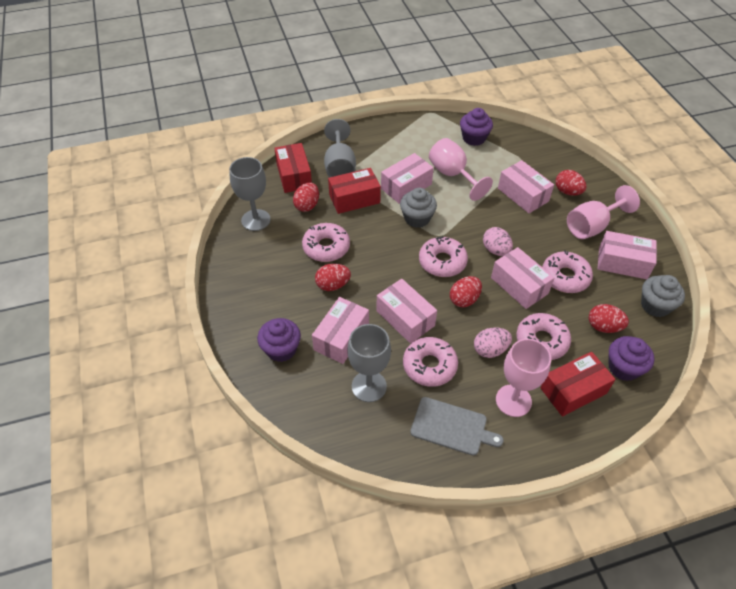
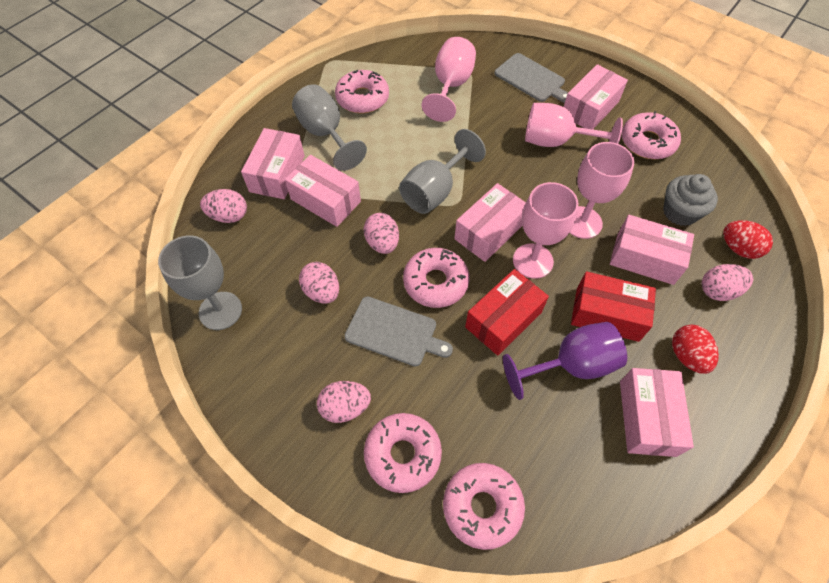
grey cupcake: [400,188,437,228] [641,275,685,317] = 2 -> [663,174,718,226] = 1
grey cutting board: [410,397,503,456] = 1 -> [345,296,453,366] [495,53,568,103] = 2
pink egg: [474,328,512,358] [483,227,513,256] = 2 -> [200,189,247,223] [299,262,339,304] [317,381,371,423] [364,213,399,254] [702,264,753,301] = 5
pink goblet: [429,138,493,201] [496,339,551,417] [567,185,640,239] = 3 -> [422,37,476,122] [513,182,578,279] [525,103,623,147] [570,142,634,239] = 4
purple cupcake: [257,318,301,362] [460,108,493,146] [608,336,655,381] = 3 -> none = 0
purple goblet: none = 0 -> [503,322,627,400] = 1
red box: [274,143,312,193] [328,168,381,214] [540,352,616,416] = 3 -> [465,269,549,356] [571,272,656,342] = 2
red egg: [293,183,319,212] [315,263,351,291] [450,276,482,307] [555,170,587,196] [589,304,629,333] = 5 -> [672,325,719,374] [723,220,773,259] = 2

